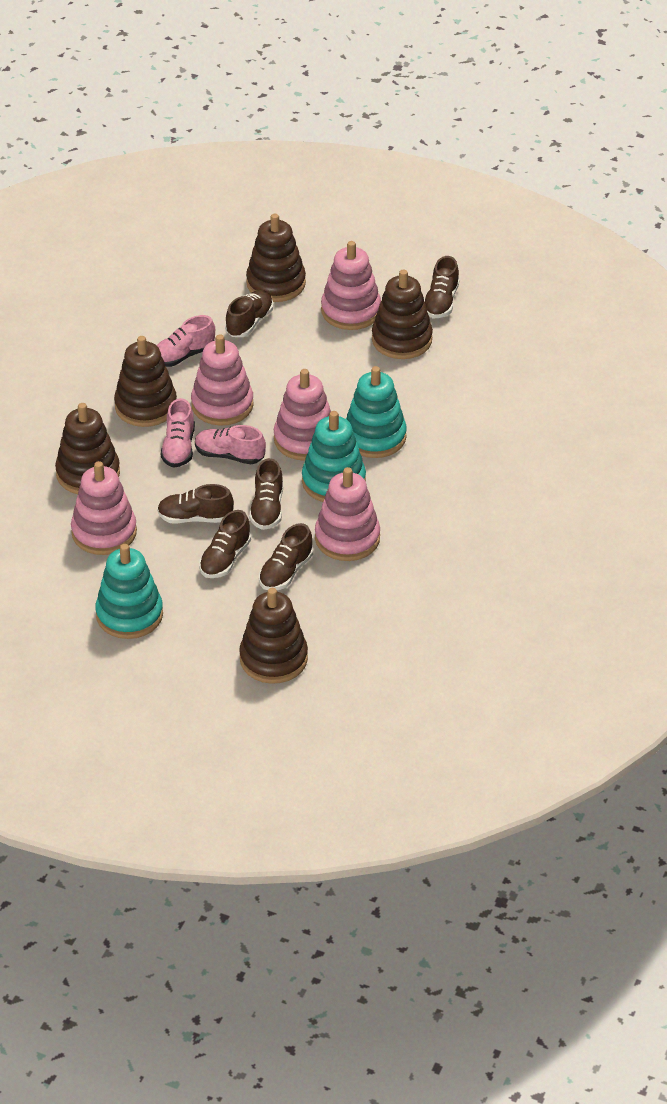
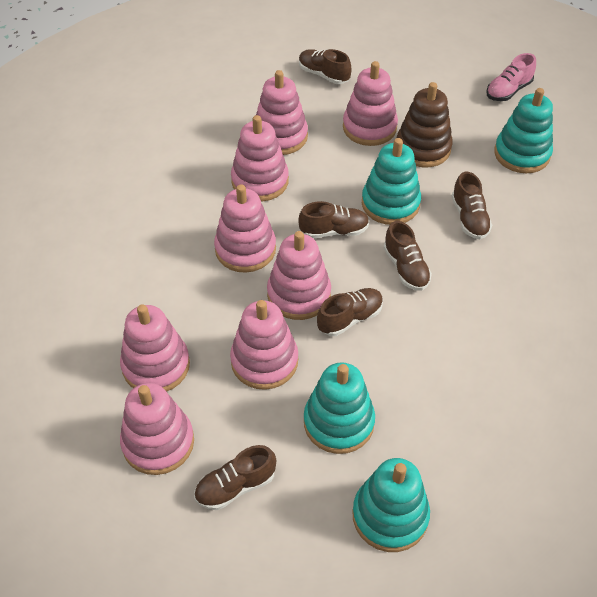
brown stacking toy: [55,403,120,494] [114,336,177,427] [239,588,308,684] [246,214,306,302] [372,269,433,359] = 5 -> [397,82,453,168] = 1
pink shoe: [157,315,215,367] [161,398,195,468] [195,425,266,464] = 3 -> [486,53,536,101] = 1
pink stacking toy: [71,461,137,555] [191,334,254,426] [274,369,331,461] [315,467,380,561] [321,241,381,330] = 5 -> [120,304,190,392] [120,383,194,475] [214,184,276,273] [230,300,298,390] [231,115,289,202] [256,70,308,155] [267,231,331,320] [343,61,398,146] = 8
turquoise stacking toy: [95,544,163,639] [302,411,366,502] [346,366,407,458] = 3 -> [304,362,375,454] [352,458,430,552] [362,138,421,225] [494,88,553,173] = 4

